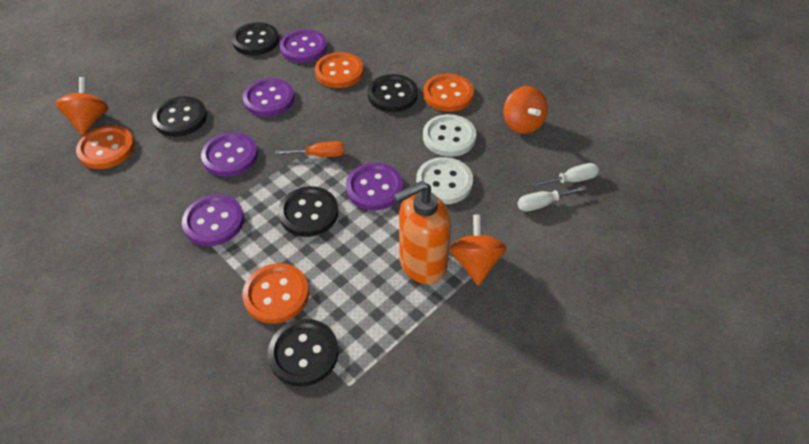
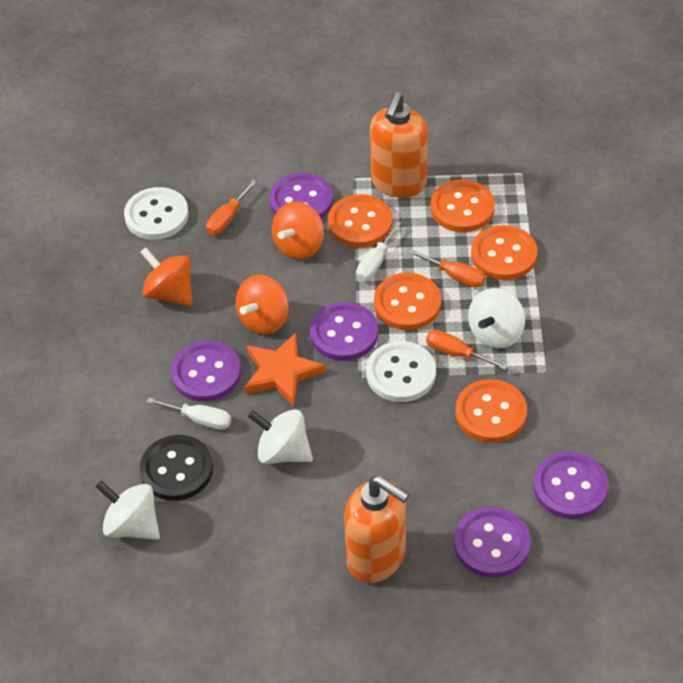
black button: [152,96,207,137] [232,22,279,55] [268,319,339,387] [278,186,339,237] [368,74,418,112] = 5 -> [140,435,213,501] = 1
orange button: [76,125,135,169] [242,263,309,324] [315,52,364,88] [423,74,474,112] = 4 -> [328,194,392,248] [374,273,441,330] [430,180,495,232] [455,379,527,443] [471,225,538,280] = 5
orange screwdriver: [275,141,345,157] = 1 -> [206,179,257,235] [409,249,485,288] [426,330,508,370] = 3
orange soap dispenser: [393,181,451,284] = 1 -> [344,475,409,583] [370,92,428,198] = 2
orange star: none = 0 -> [244,333,326,406] = 1
white spinning top: none = 0 -> [95,481,160,540] [248,409,313,464] [468,288,525,349] = 3

